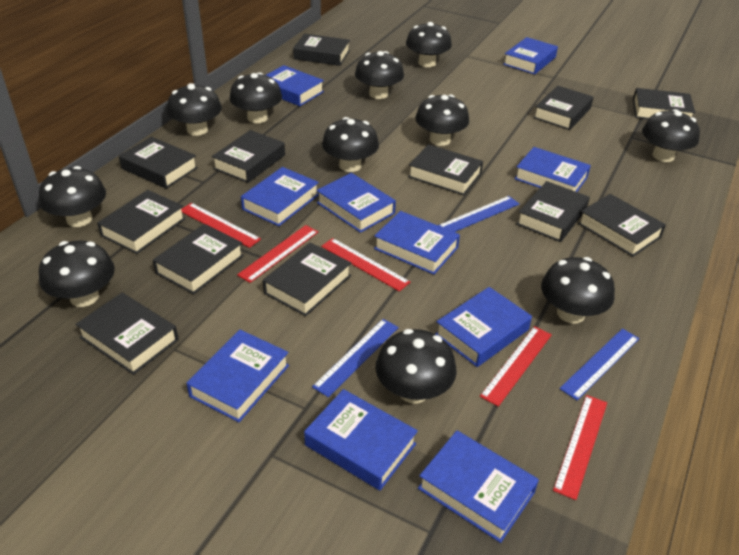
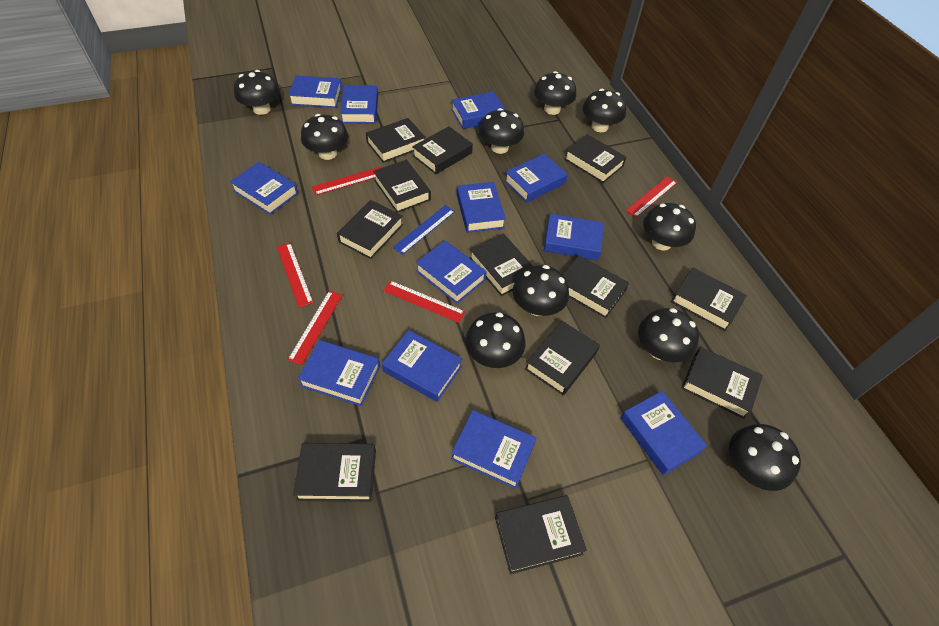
black mushroom: [39,166,106,227] [39,240,115,307] [167,83,222,136] [229,72,282,123] [322,117,379,172] [355,51,404,99] [376,329,457,403] [406,22,452,67] [415,95,469,146] [541,257,615,324] [642,109,700,162] = 11 -> [234,70,280,115] [301,114,348,160] [465,312,526,368] [479,108,524,154] [513,265,569,316] [534,71,576,115] [583,89,626,132] [638,308,699,363] [643,203,696,250] [729,424,801,491] = 10
blue book: [186,330,289,422] [241,167,319,226] [266,65,324,106] [304,389,418,491] [317,173,396,233] [374,211,460,275] [418,430,539,543] [436,287,532,367] [503,37,558,75] [514,147,591,192] = 10 -> [230,162,298,215] [288,76,342,108] [298,340,380,406] [340,85,378,124] [382,330,462,402] [416,240,487,304] [451,91,506,129] [451,410,536,489] [457,182,506,233] [504,154,568,202] [544,214,604,260] [621,391,707,475] = 12
blue ruler: [312,319,399,397] [438,196,519,232] [559,328,639,400] = 3 -> [393,205,455,255] = 1

